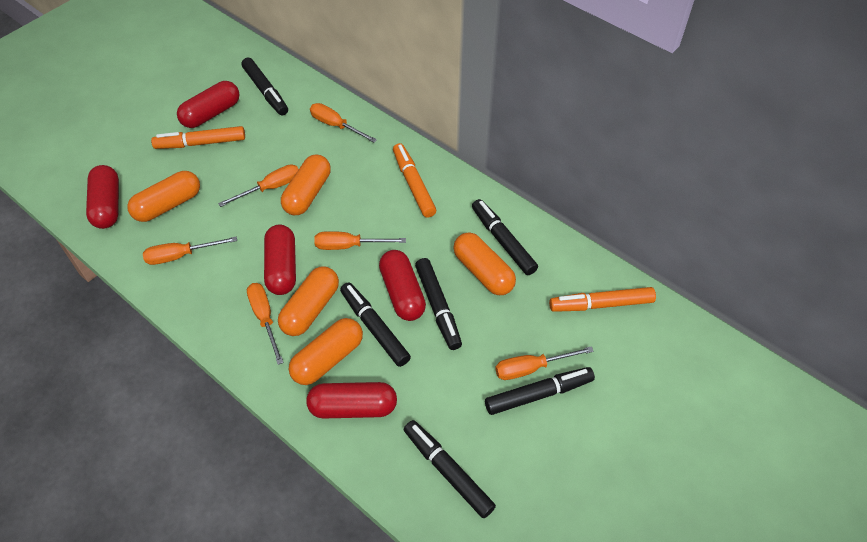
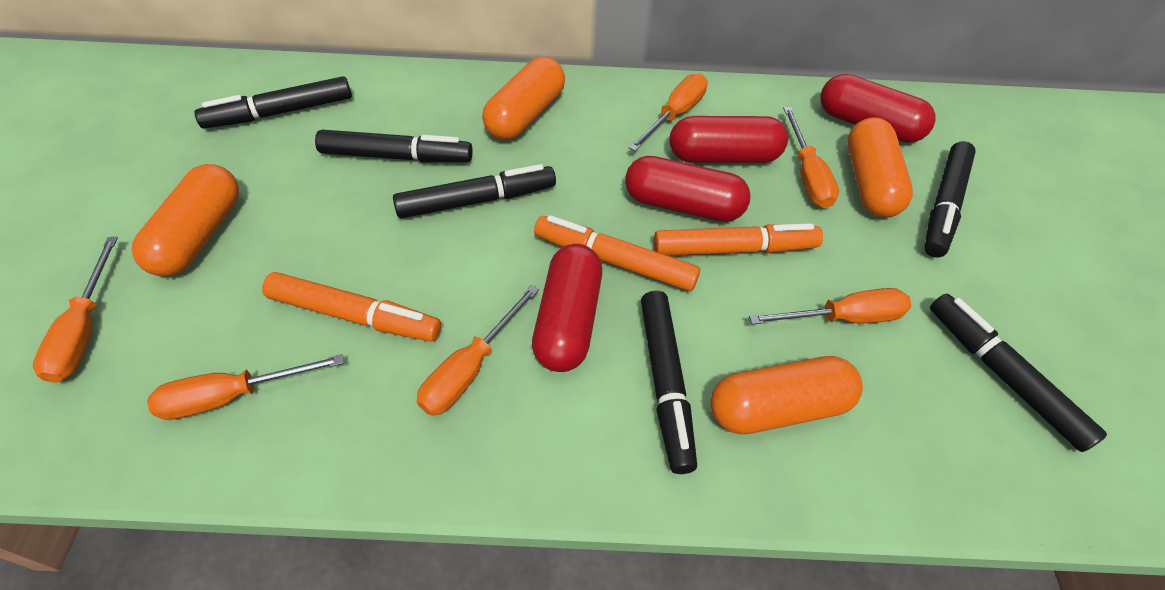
orange capsule: [127,171,200,222] [278,266,339,336] [281,155,331,215] [289,318,363,385] [453,232,516,295] = 5 -> [132,164,239,277] [482,57,565,140] [710,356,863,434] [847,117,913,218] = 4
red capsule: [86,165,119,229] [177,81,240,128] [264,225,296,295] [306,382,397,418] [379,250,426,321] = 5 -> [532,244,602,372] [625,156,751,222] [670,116,788,163] [820,74,935,143] = 4

